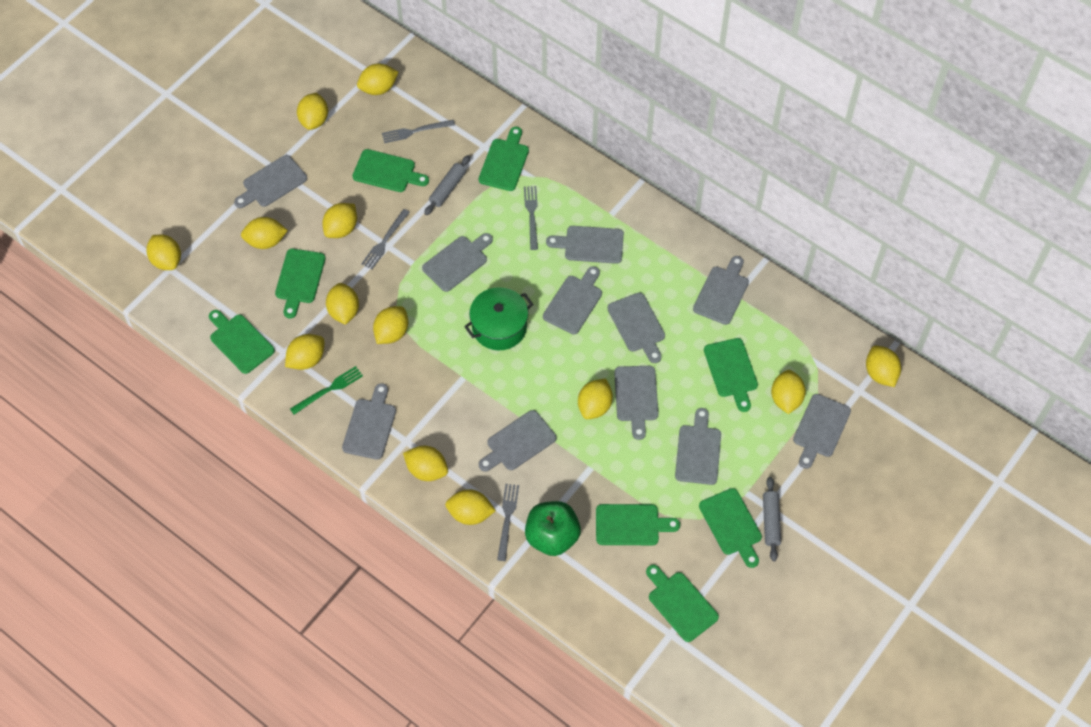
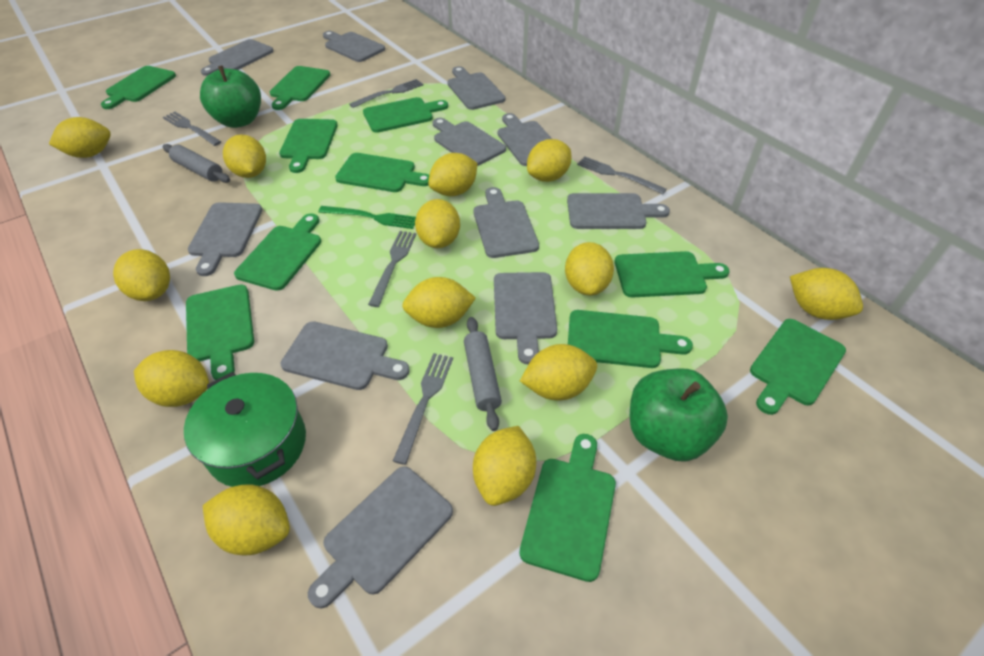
green apple: [525,501,581,556] = 1 -> [200,66,261,128] [630,368,728,462] = 2
green cutting board: [209,310,275,374] [275,249,325,318] [352,149,429,192] [479,127,529,191] [596,504,680,545] [646,564,719,642] [699,488,762,568] [704,338,758,412] = 8 -> [101,66,176,109] [186,285,254,380] [234,213,321,291] [270,66,330,110] [279,119,338,173] [335,153,429,192] [363,97,448,133] [519,434,616,582] [568,310,693,368] [615,251,730,298] [750,319,846,415] = 11
grey fork: [361,209,410,270] [382,120,455,143] [497,484,519,561] [524,186,538,250] = 4 -> [163,112,221,146] [349,79,423,108] [368,231,416,307] [393,353,453,465] [577,157,667,194] = 5

